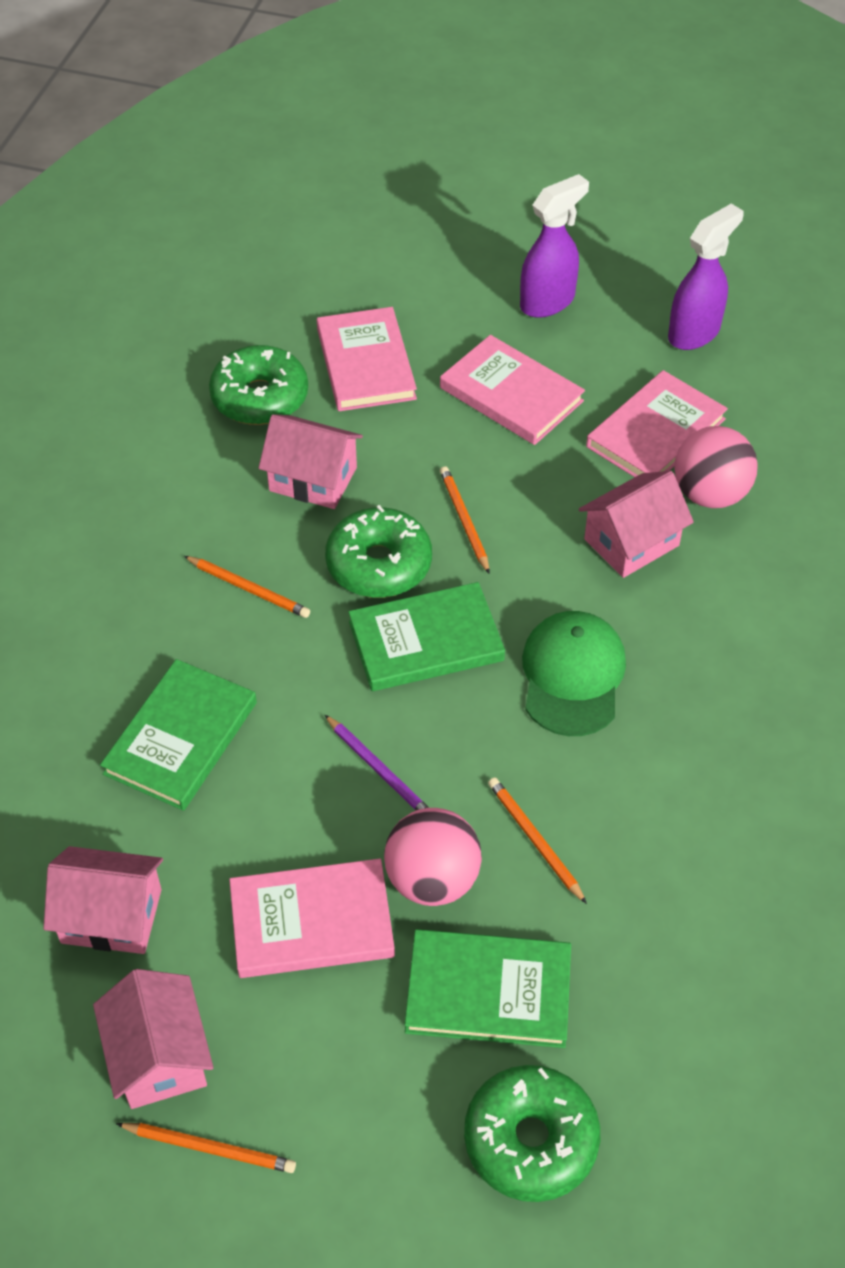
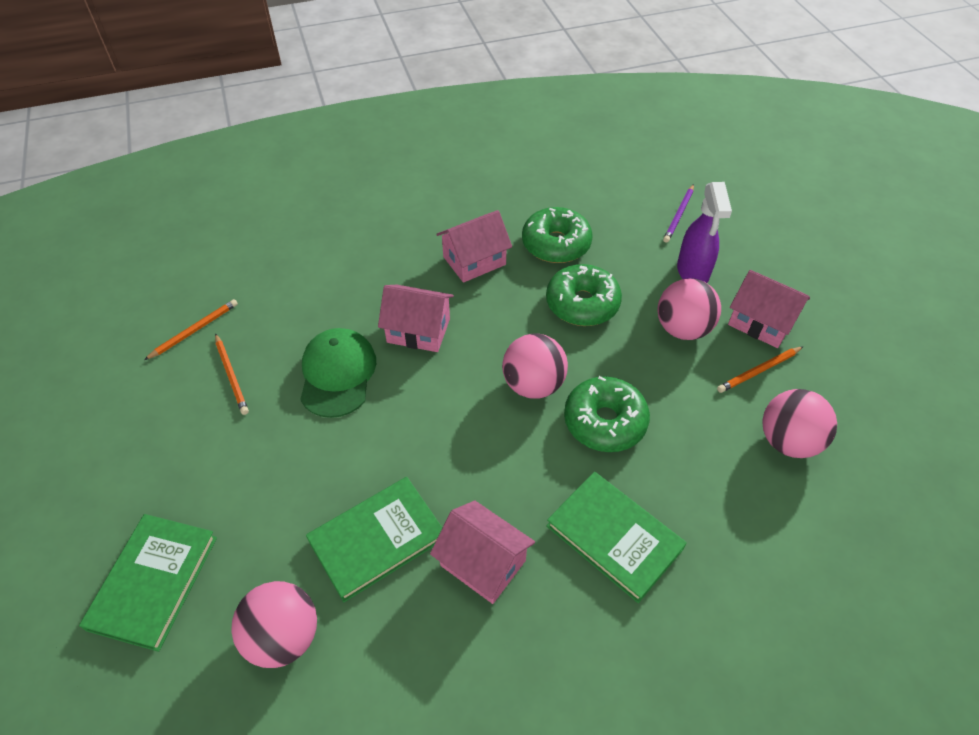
orange pencil: [116,1123,296,1173] [184,556,310,618] [440,466,490,574] [488,777,587,904] = 4 -> [144,299,238,360] [215,333,249,415] [717,346,804,393] = 3
pink ball: [384,808,482,906] [674,426,758,508] = 2 -> [231,581,317,668] [502,333,568,399] [658,278,721,340] [762,389,837,458] = 4
pink book: [229,859,395,978] [317,307,417,411] [440,335,585,445] [586,370,728,477] = 4 -> none = 0
purple spray bottle: [520,174,589,318] [668,204,743,350] = 2 -> [677,182,732,283] = 1

